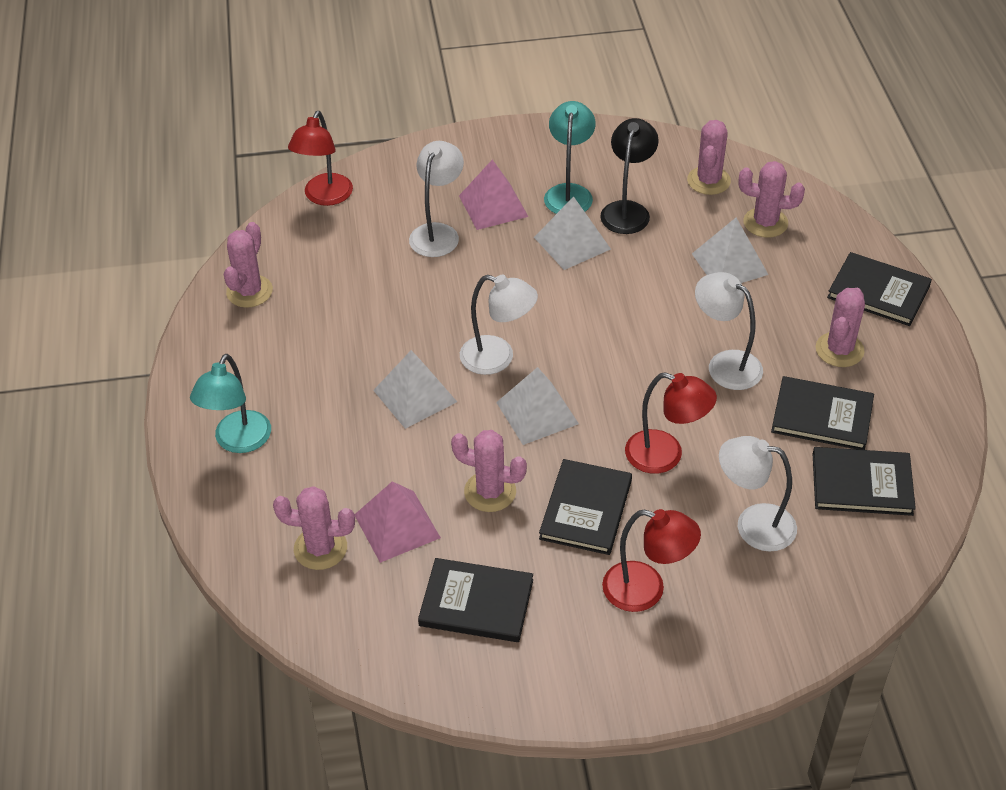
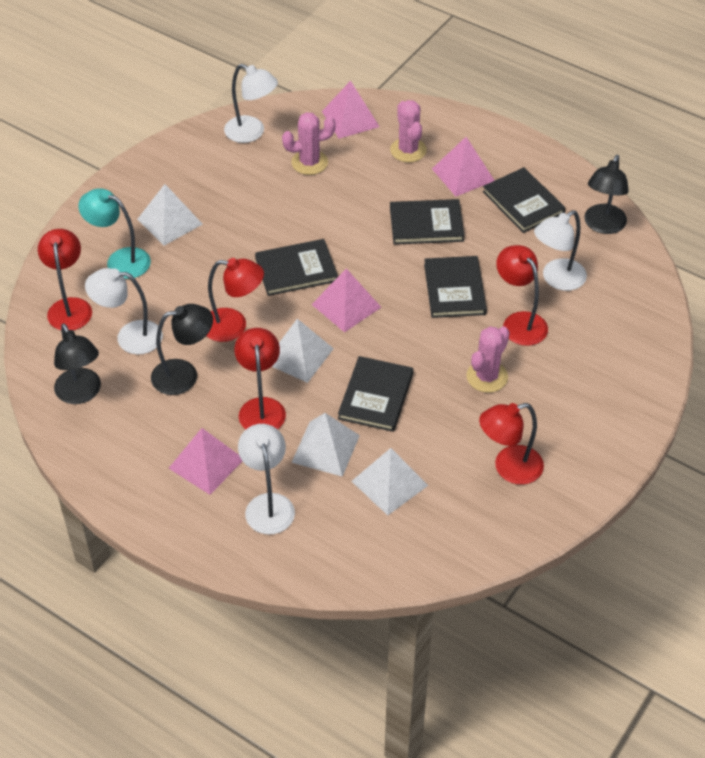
black lamp: [600,118,659,234] = 1 -> [54,323,101,404] [151,304,213,395] [584,155,629,234] = 3
pink cactus: [224,222,273,308] [273,486,355,570] [451,430,527,512] [687,120,731,195] [738,161,805,238] [816,288,865,367] = 6 -> [282,112,336,175] [390,100,427,162] [466,326,510,393] = 3
pink pyramid: [355,481,441,563] [459,160,529,230] = 2 -> [169,428,242,495] [311,268,381,333] [322,81,380,139] [432,137,495,196] = 4
red lamp: [288,111,353,206] [602,509,701,612] [625,372,717,474] = 3 -> [38,229,92,330] [206,258,264,342] [234,328,286,429] [479,403,544,485] [496,245,548,346] = 5
turquoise lamp: [190,354,271,453] [544,101,596,214] = 2 -> [78,188,151,279] = 1

